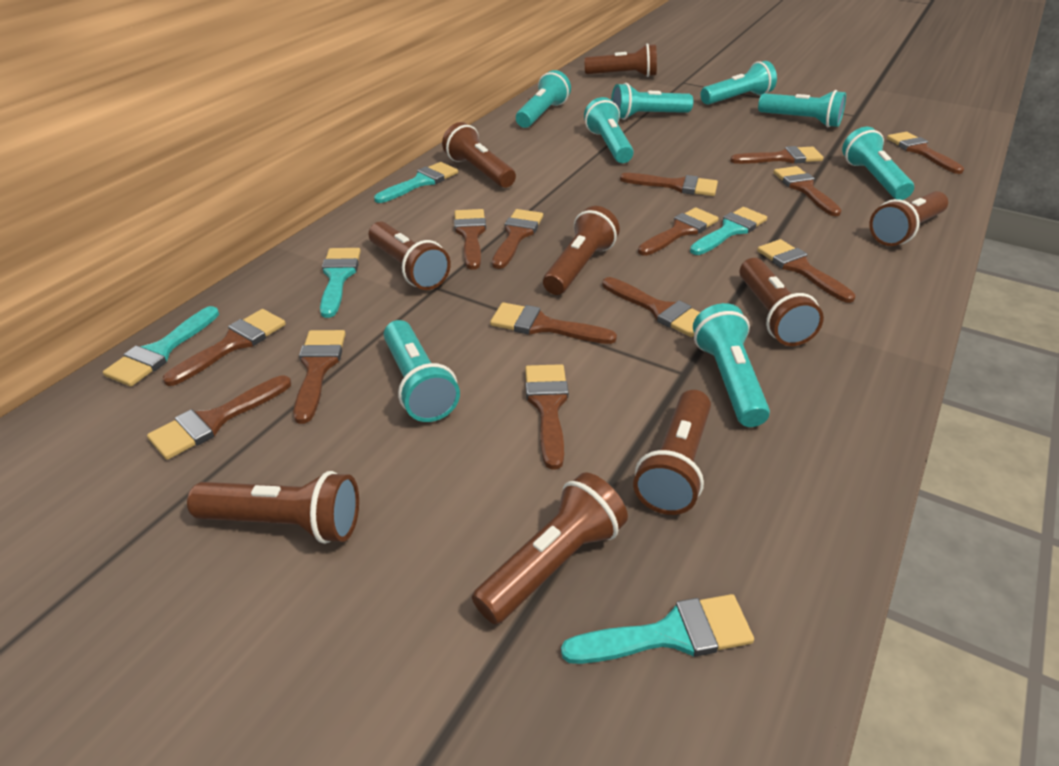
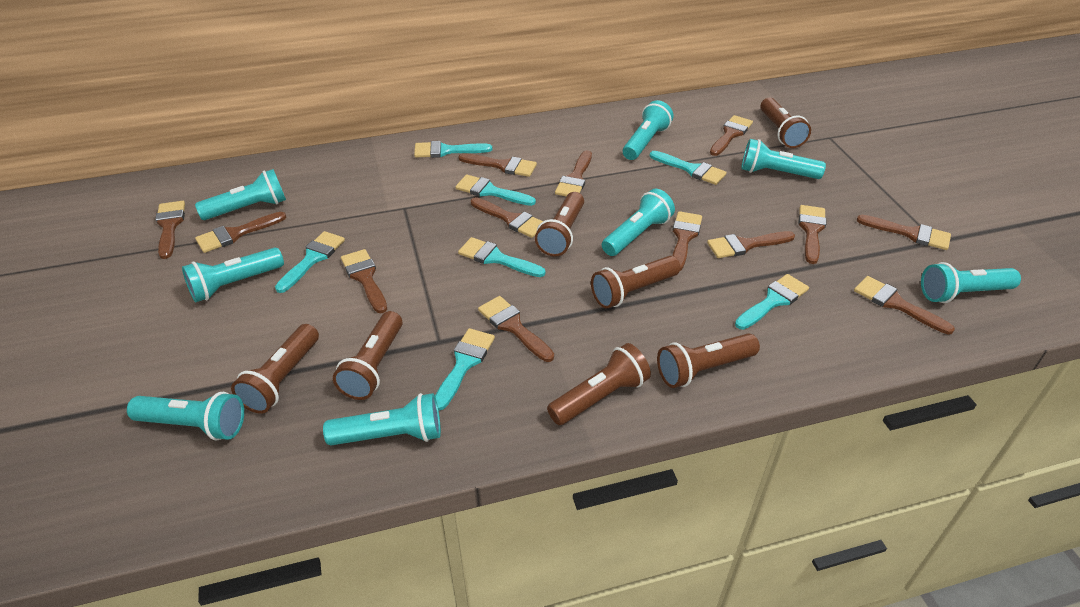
brown brush: [147,375,291,460] [163,309,286,386] [293,330,346,424] [454,209,486,270] [490,302,617,344] [492,209,543,269] [525,364,569,470] [602,277,700,337] [620,173,718,196] [638,207,719,256] [730,146,823,164] [757,239,855,303] [773,166,842,216] [887,132,964,174] = 14 -> [155,201,185,259] [195,212,286,253] [341,249,387,313] [458,153,537,177] [471,197,543,238] [478,296,554,362] [555,150,592,196] [672,211,702,271] [707,231,795,258] [710,115,753,156] [799,205,826,264] [854,276,955,334] [856,215,951,250] = 13
brown flashlight: [187,471,359,544] [369,222,451,290] [442,122,516,188] [472,472,628,624] [543,206,620,295] [584,44,657,77] [633,390,711,515] [740,258,824,346] [869,191,948,246] = 9 -> [231,324,319,414] [333,311,403,400] [535,192,584,257] [547,343,651,425] [591,256,680,309] [657,333,760,388] [760,97,811,148] = 7
turquoise brush: [103,306,219,387] [320,248,361,318] [374,162,458,203] [561,594,754,664] [690,207,767,255] = 5 -> [275,231,345,293] [414,141,492,158] [435,328,495,411] [455,175,536,206] [458,237,545,277] [650,151,727,185] [735,274,809,330] = 7

